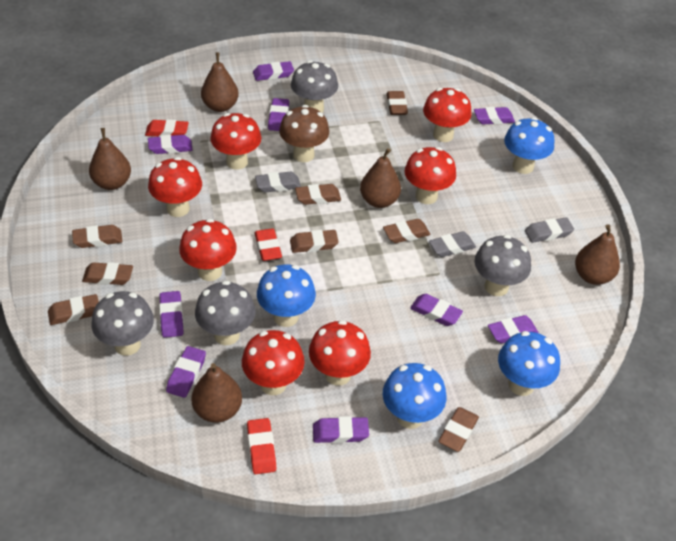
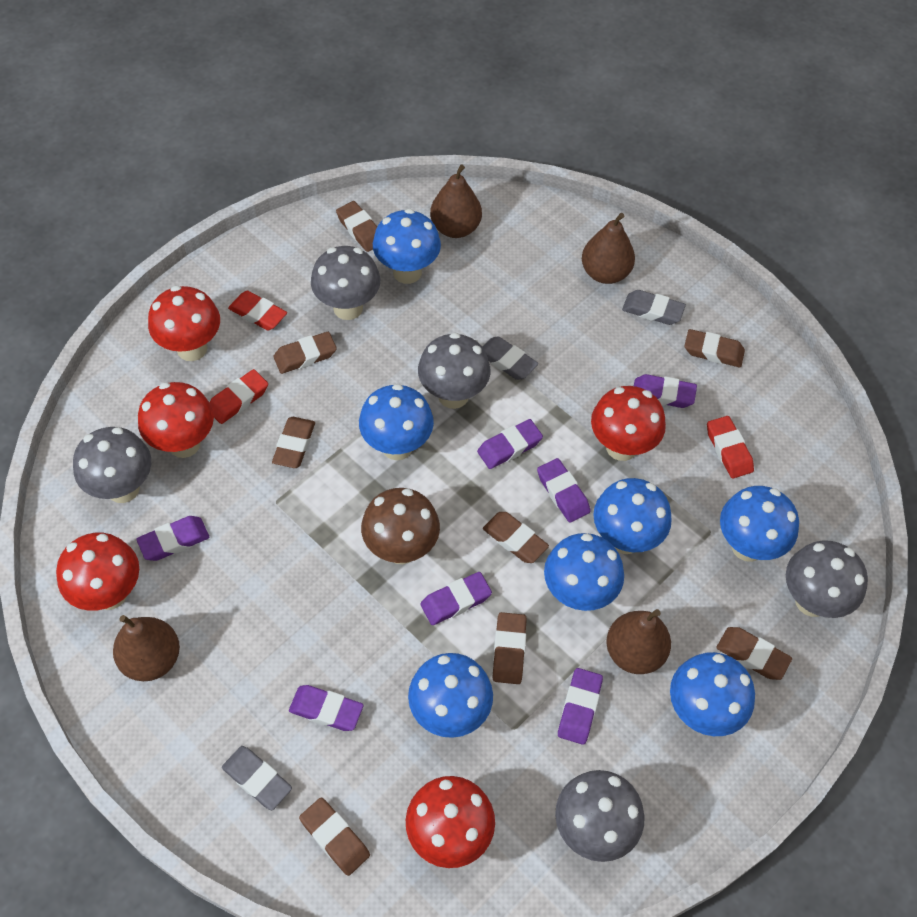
blue mushroom: [257,264,316,327] [383,363,446,429] [498,331,560,396] [504,117,554,174] = 4 -> [359,384,434,460] [373,209,441,284] [408,653,493,738] [544,533,624,611] [593,478,672,554] [670,652,755,736] [720,486,799,562] = 7
brown pear: [89,128,131,190] [192,363,242,423] [201,52,239,112] [360,148,401,208] [575,224,620,285] = 5 -> [113,615,180,681] [430,164,482,238] [582,213,635,284] [606,609,671,674] = 4
grey mushroom: [92,291,154,356] [195,280,256,345] [291,60,338,113] [474,235,531,296] = 4 -> [73,427,151,503] [311,246,380,320] [418,333,491,409] [555,770,644,862] [786,540,868,618] = 5
purple eraser: [148,135,192,154] [159,291,184,338] [166,346,206,398] [253,61,294,81] [268,98,289,131] [313,416,369,443] [410,294,463,326] [474,107,515,125] [488,315,539,343] = 9 -> [136,516,209,561] [289,685,364,731] [421,572,492,625] [477,419,543,469] [537,458,591,523] [558,668,603,745] [634,374,697,408] = 7
red mushroom: [148,157,202,217] [179,219,237,281] [210,113,261,170] [242,330,305,395] [309,320,371,386] [405,147,456,204] [423,88,471,142] = 7 -> [56,533,139,611] [138,382,214,458] [148,286,220,361] [406,776,495,868] [591,386,666,461] = 5

